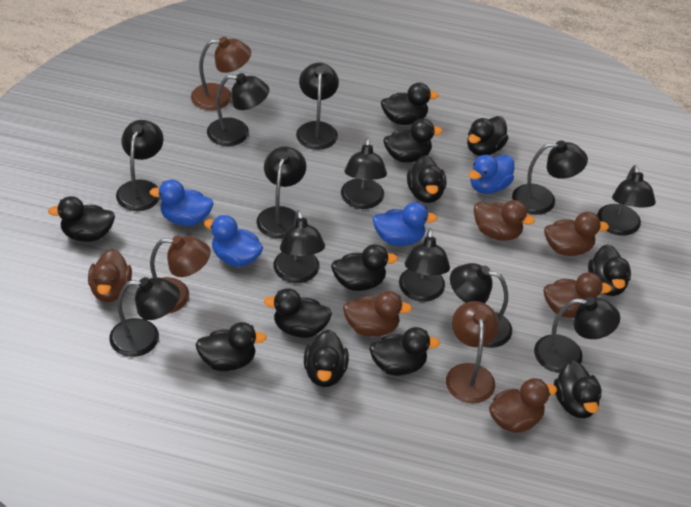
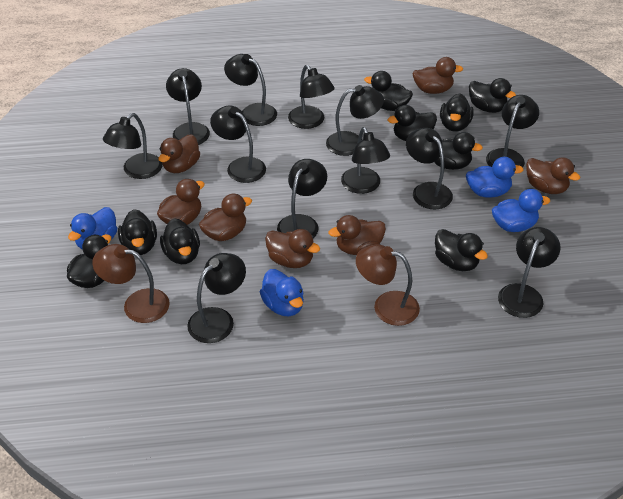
black duck: [48,196,115,242] [195,322,267,371] [264,288,332,338] [304,330,349,387] [331,244,398,291] [369,327,440,376] [381,83,439,125] [384,119,443,163] [407,155,446,203] [467,116,509,156] [554,360,602,418] [588,244,631,296] = 12 -> [67,234,111,288] [118,209,157,255] [160,218,200,264] [364,71,413,111] [388,105,437,141] [434,132,483,170] [435,229,488,271] [440,94,474,132] [469,78,516,113] = 9
brown duck: [88,249,132,302] [343,291,412,336] [474,200,535,241] [489,378,557,433] [543,272,612,318] [544,212,609,256] = 6 -> [157,179,205,225] [158,135,200,173] [199,193,252,241] [265,229,320,268] [329,215,386,255] [412,57,463,94] [526,157,580,194] = 7
brown lamp: [150,235,211,314] [191,37,251,110] [446,301,499,403] = 3 -> [92,244,170,323] [356,244,420,326] = 2

